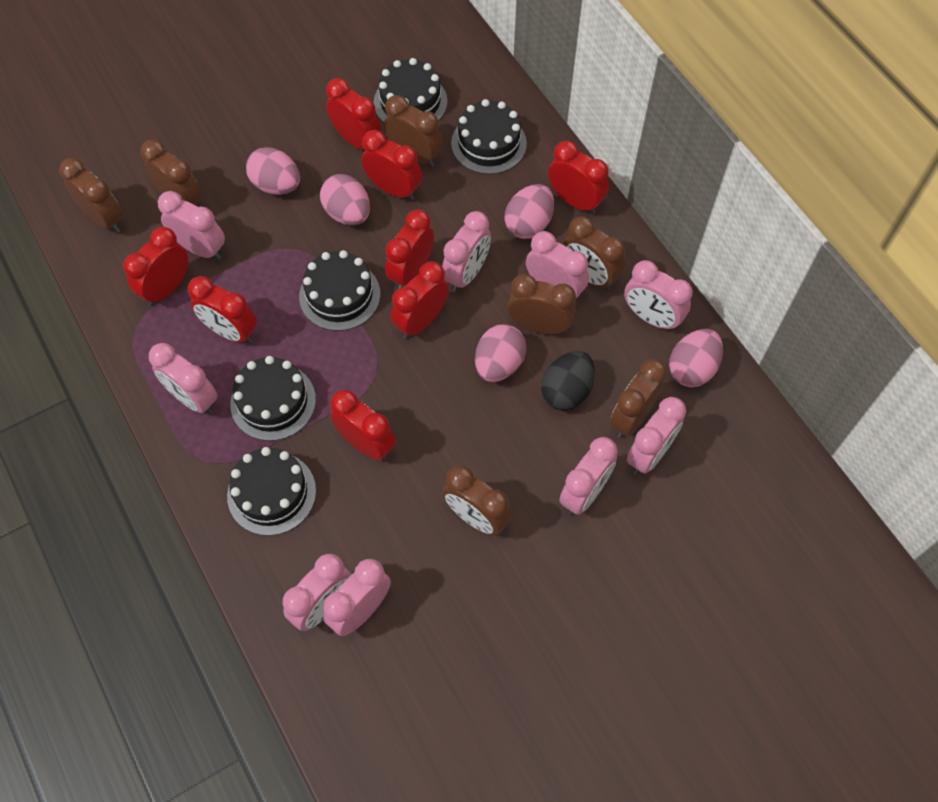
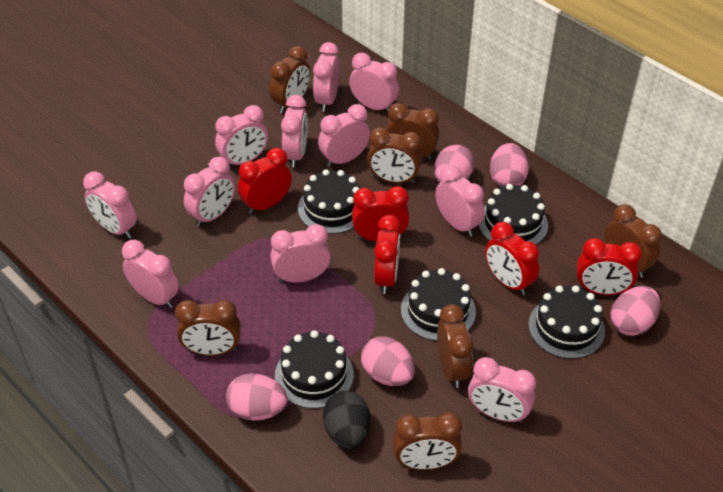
pink clock: [149,343,218,414] [158,191,225,260] [283,554,351,631] [323,559,391,636] [442,211,491,292] [526,231,589,302] [559,437,618,515] [624,260,693,331] [627,397,686,474] = 9 -> [83,172,137,239] [122,240,179,308] [184,157,235,227] [215,105,268,165] [270,224,331,283] [281,95,308,168] [313,42,339,112] [318,104,370,167] [349,53,399,112] [435,165,485,237] [468,357,536,423] = 11
red clock: [123,227,188,306] [188,276,257,343] [326,78,381,149] [330,389,396,461] [361,130,422,200] [385,209,434,289] [391,261,449,339] [548,141,609,214] = 8 -> [238,148,292,214] [352,186,409,241] [374,215,401,294] [485,222,539,295] [577,238,642,295] = 5

